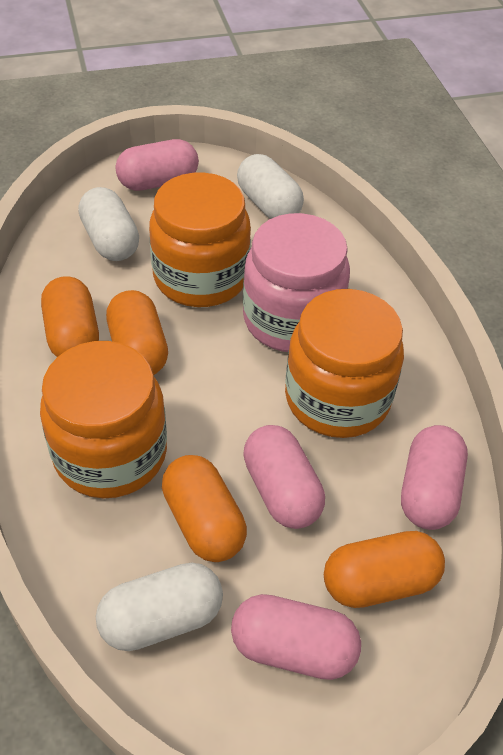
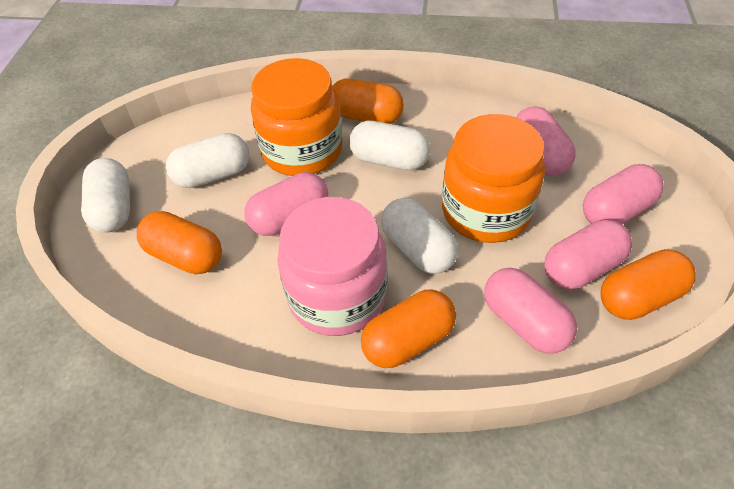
orange jar: [40,341,167,498] [149,173,251,307] [285,289,404,438] = 3 -> [251,58,342,176] [442,114,545,243] = 2
pink capsule: [115,139,199,191] [231,594,361,680] [243,425,325,529] [401,425,468,530] = 4 -> [244,172,328,236] [484,268,577,354] [516,106,576,176] [544,220,632,289] [583,164,664,224] = 5
white capsule: [78,187,139,261] [96,563,223,651] [237,154,304,219] = 3 -> [81,158,130,233] [166,133,250,188] [349,121,430,170] [381,198,458,274] = 4

